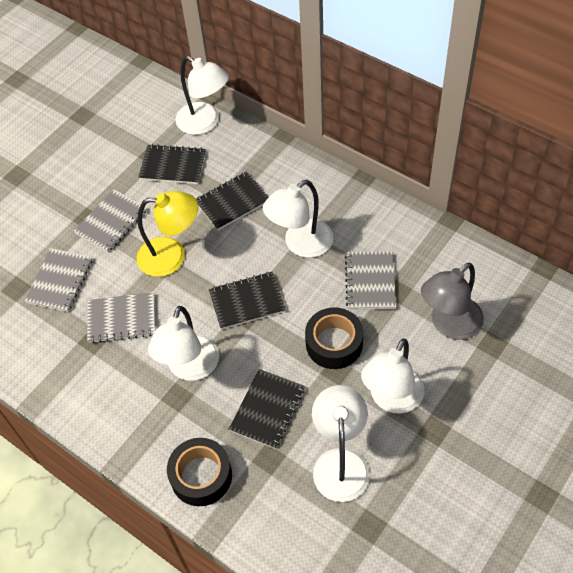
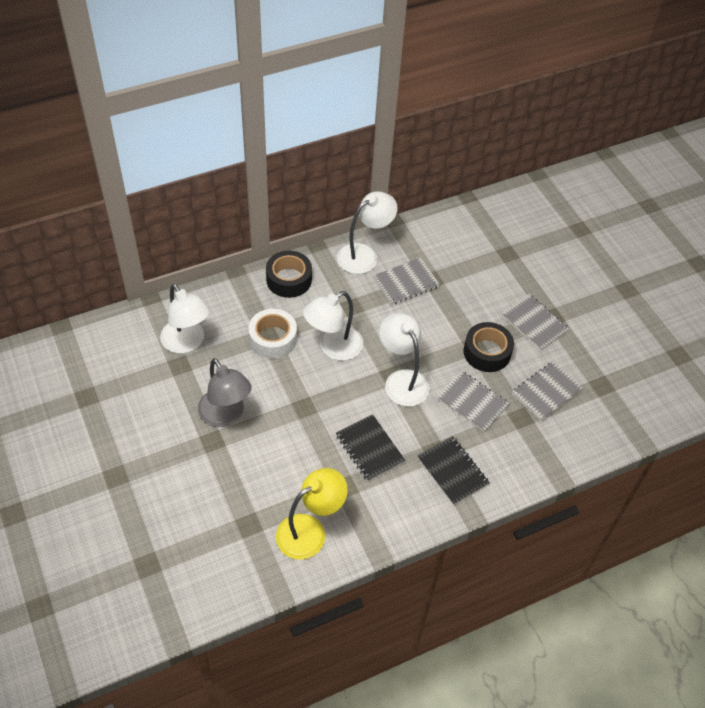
black notebook: [138,144,206,184] [196,171,269,230] [209,272,286,330] [229,369,305,449] = 4 -> [336,414,406,481] [417,436,490,505] = 2
white lamp: [148,306,219,381] [176,56,229,135] [263,180,334,258] [312,385,370,502] [361,339,425,414] = 5 -> [160,284,210,354] [303,291,363,361] [337,191,398,274] [379,313,430,407] = 4
white tape: none = 0 -> [248,309,297,359] = 1

